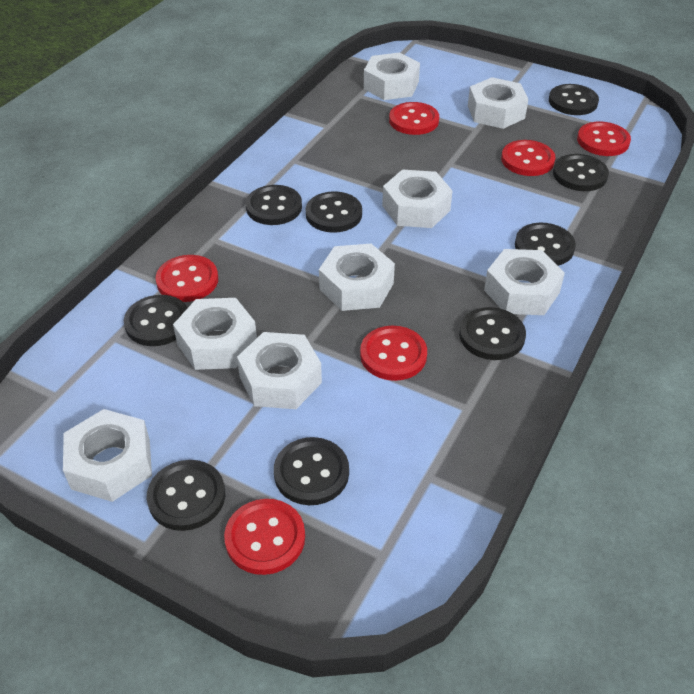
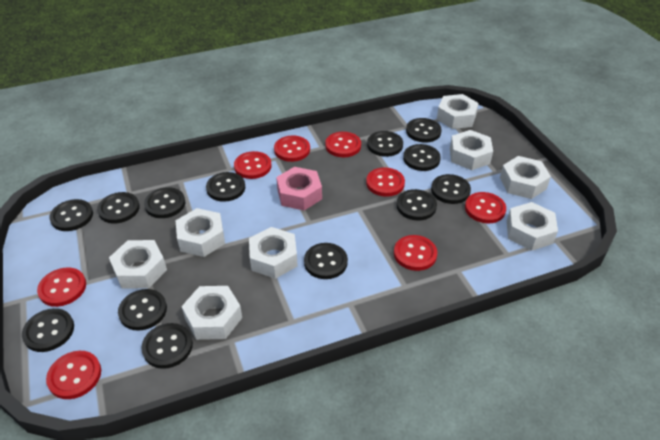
black button: [124,295,187,346] [147,460,225,531] [246,185,302,225] [274,437,349,505] [306,191,362,233] [459,307,526,360] [515,223,576,266] [549,84,599,115] [553,154,609,191] = 9 -> [22,308,74,352] [49,199,93,231] [97,192,140,223] [118,289,167,331] [141,323,193,369] [144,187,185,218] [206,172,245,202] [304,243,348,279] [367,131,403,157] [396,189,437,220] [403,144,441,171] [406,118,442,143] [431,174,471,204] = 13
pink nut: none = 0 -> [276,167,322,211] = 1
red button: [155,255,218,302] [224,499,305,575] [360,326,427,381] [389,102,439,135] [501,140,555,176] [577,122,631,156] = 6 -> [37,267,86,307] [46,351,101,399] [234,151,272,179] [274,135,310,162] [325,132,361,157] [366,167,405,197] [394,235,437,271] [465,192,506,223] = 8

